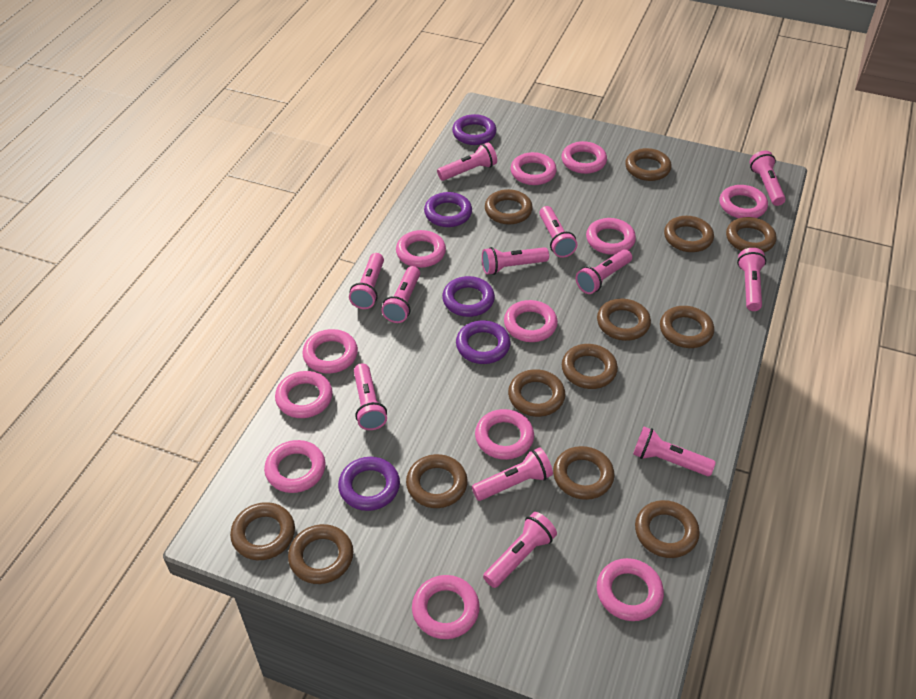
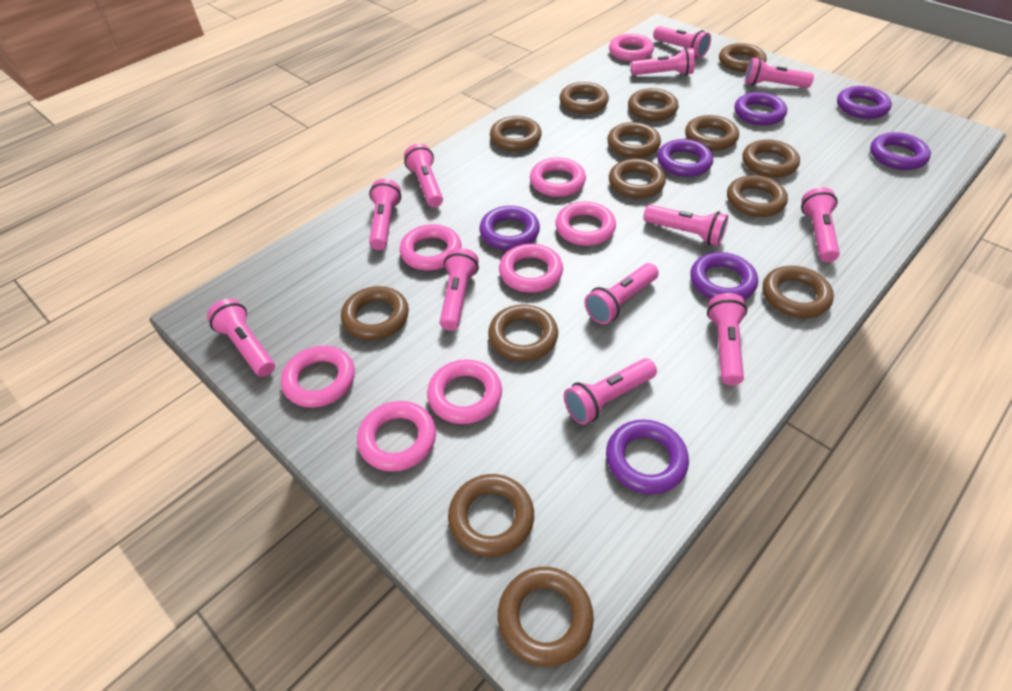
brown ring: [230,502,295,560] [288,524,353,584] [406,454,468,508] [485,189,533,225] [508,369,565,417] [553,446,614,500] [562,344,618,389] [597,299,651,341] [625,148,672,181] [635,500,700,558] [660,306,714,348] [664,216,714,252] [726,217,777,252] = 13 -> [341,286,409,340] [448,474,534,557] [488,304,558,361] [490,116,542,151] [498,567,594,667] [560,82,609,114] [607,122,661,158] [609,159,666,198] [628,88,678,121] [685,115,739,151] [719,43,766,72] [727,175,788,217] [743,140,800,178] [763,266,834,318] = 14
pink ring: [264,440,326,493] [275,371,333,418] [302,329,358,373] [396,230,446,268] [412,575,480,639] [475,409,534,460] [504,300,558,342] [511,152,557,185] [562,141,607,174] [586,218,636,255] [597,558,664,621] [720,185,768,218] = 12 -> [281,346,355,408] [357,401,436,472] [400,224,462,271] [427,360,502,424] [499,244,563,293] [530,157,586,197] [555,202,616,246] [609,34,654,61] = 8
purple ring: [338,457,400,511] [424,192,472,227] [442,276,495,317] [452,114,496,145] [456,320,510,364] = 5 -> [479,206,540,250] [606,420,689,494] [657,139,713,177] [690,252,758,300] [734,92,787,126] [837,86,892,119] [870,132,931,170] = 7

